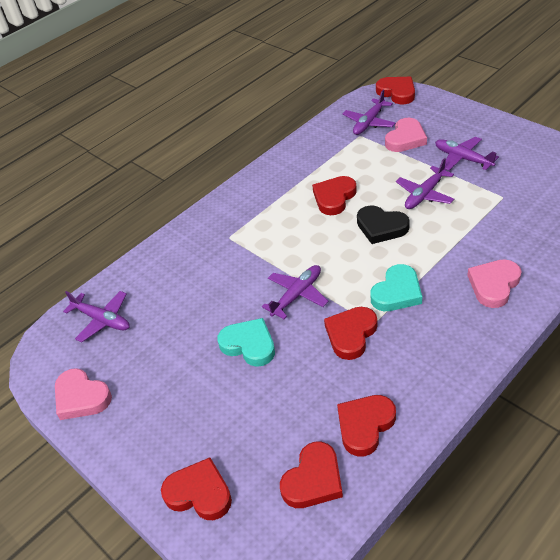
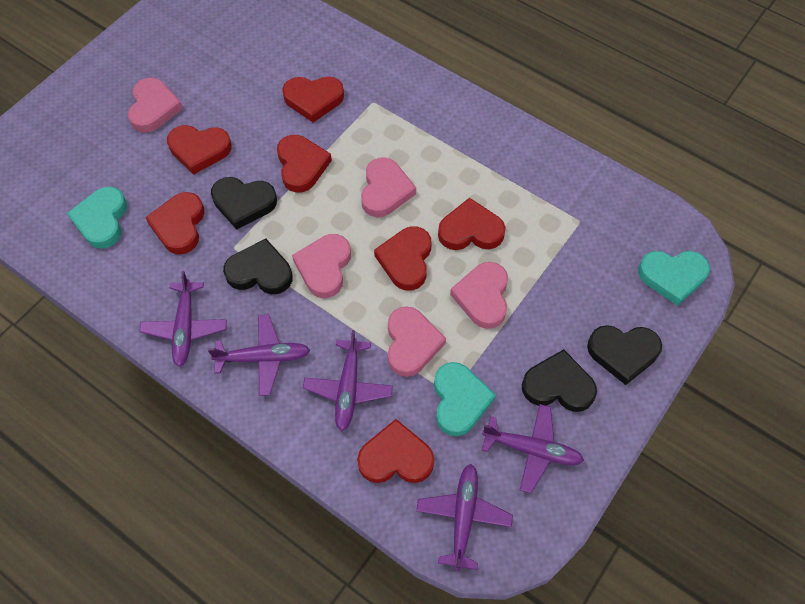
black heart: [357,205,410,244] = 1 -> [211,177,277,230] [223,239,293,294] [522,349,597,412] [587,325,662,385] = 4
pink heart: [55,368,112,420] [385,118,427,152] [467,259,522,308] = 3 -> [128,77,183,133] [292,234,351,298] [361,157,416,217] [388,306,446,377] [450,262,508,329] = 5
red heart: [161,458,232,520] [280,442,343,508] [312,176,357,215] [324,307,377,360] [337,395,396,456] [376,77,415,105] = 6 -> [145,192,205,254] [167,125,232,175] [277,135,332,193] [282,76,344,122] [357,419,434,483] [374,226,432,291] [438,198,505,250] = 7
turquoise heart: [217,318,275,367] [370,264,422,311] = 2 -> [67,186,127,249] [434,362,496,436] [638,251,710,306] = 3

